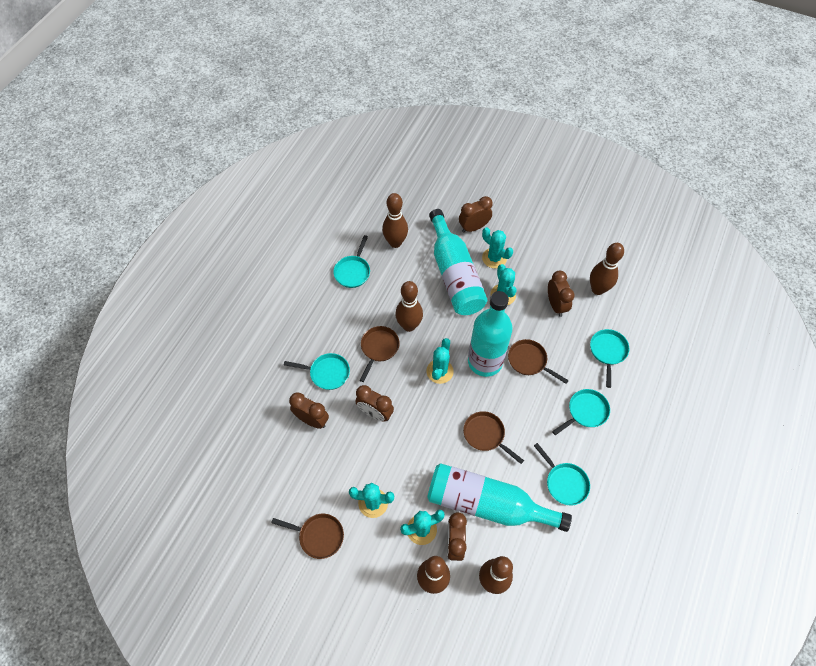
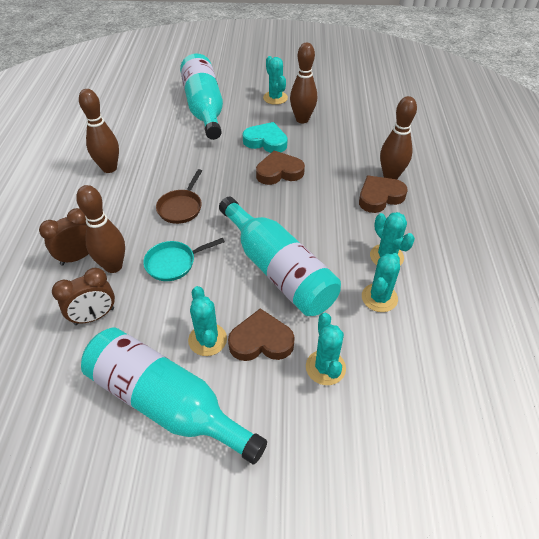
brown bowling pin: [382,193,408,248] [395,281,423,332] [417,556,450,594] [479,556,513,594] [590,243,624,295] = 5 -> [76,185,125,273] [79,89,119,173] [290,43,317,123] [380,96,417,179] = 4
brown clock: [289,393,329,429] [355,385,394,422] [447,512,467,561] [459,196,493,233] [548,270,574,317] = 5 -> [39,208,89,265] [52,268,115,325] = 2
brown heart: none = 0 -> [228,309,295,361] [256,151,305,185] [359,176,408,213] = 3
brown pan: [271,514,344,559] [360,326,400,382] [463,411,524,464] [508,339,569,384] = 4 -> [156,169,202,224] = 1
turquoise heart: none = 0 -> [243,122,288,153] = 1
turquoise pan: [284,353,350,390] [333,235,370,288] [534,443,590,505] [552,389,610,435] [590,329,630,388] = 5 -> [143,238,225,281] = 1

